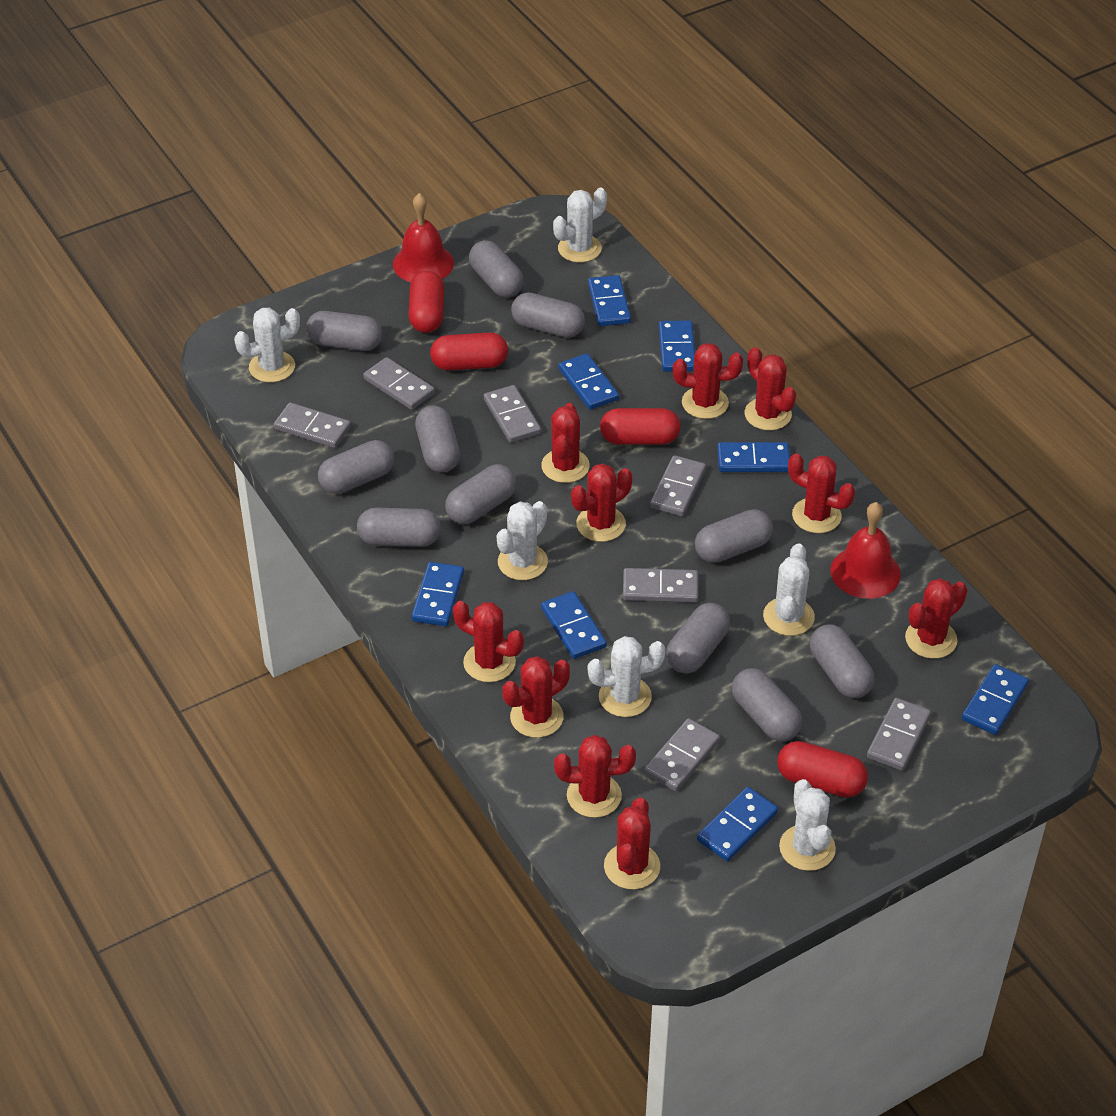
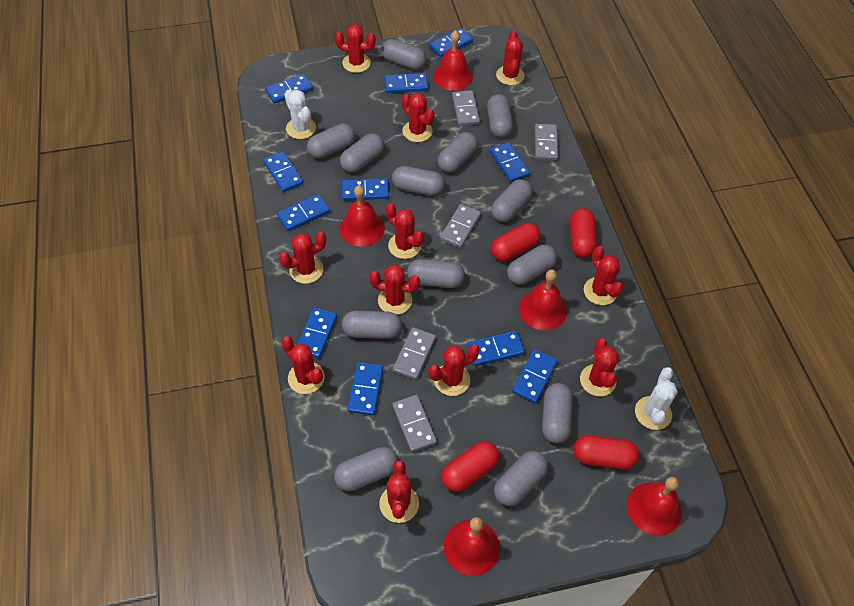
blue domino: [411,562,464,626] [541,591,607,659] [558,353,619,410] [588,275,631,326] [659,320,695,372] [697,787,778,861] [717,442,790,472] [962,664,1029,735] = 8 -> [263,151,303,192] [265,74,313,104] [277,194,330,231] [297,307,337,359] [342,178,389,201] [347,362,383,415] [384,73,429,93] [429,28,473,58] [467,331,525,366] [490,142,530,182] [512,349,558,403] = 11
grey capsule: [306,311,382,351] [318,440,394,494] [357,508,441,547] [415,406,460,472] [445,464,517,524] [469,240,524,297] [511,292,585,338] [666,603,730,673] [695,509,773,563] [732,668,802,741] [810,625,875,698] = 11 -> [307,123,355,159] [334,447,398,491] [340,133,384,173] [342,311,402,339] [381,39,426,70] [392,166,445,196] [407,259,465,288] [437,132,478,173] [487,94,513,138] [491,179,533,222] [494,451,548,506] [507,245,557,285] [542,383,573,443] = 13
grey domino: [274,402,351,448] [363,357,435,410] [484,385,541,443] [623,568,699,602] [644,718,720,791] [650,455,706,516] [867,698,931,771] = 7 -> [392,395,437,452] [393,327,436,380] [440,204,481,248] [452,90,480,126] [535,124,558,161] = 5
red bell: [393,193,454,282] [830,502,901,599] = 2 -> [339,185,385,247] [433,30,473,91] [444,517,500,576] [519,269,567,330] [627,477,682,536] = 5
red cactus: [453,601,524,682] [502,656,570,738] [541,403,590,483] [554,735,636,818] [571,464,632,542] [604,798,660,890] [673,343,743,419] [745,347,796,430] [788,454,855,533] [905,578,967,659] = 10 -> [279,232,326,284] [281,336,325,394] [335,24,376,73] [369,264,420,315] [379,461,419,523] [386,204,424,259] [402,93,434,142] [428,344,480,396] [496,31,525,85] [580,338,619,396] [584,246,623,305] = 11
white cactus: [234,308,300,382] [497,501,548,580] [553,188,607,262] [588,636,666,717] [763,543,815,636] [779,779,836,871] = 6 -> [284,90,316,139] [635,367,678,430] = 2

